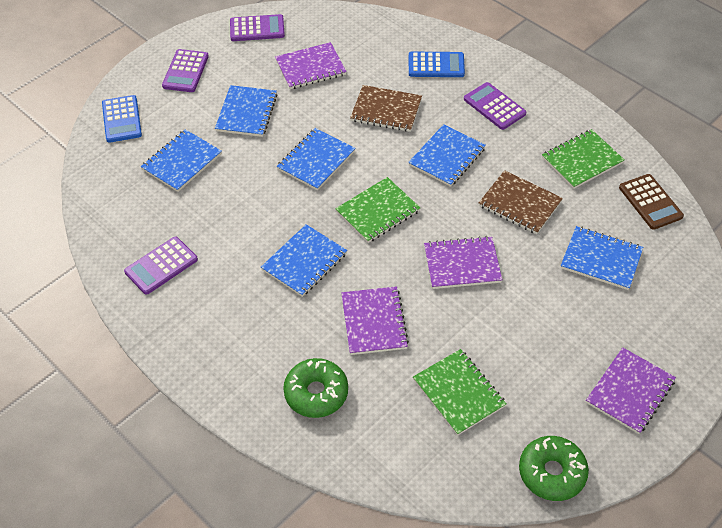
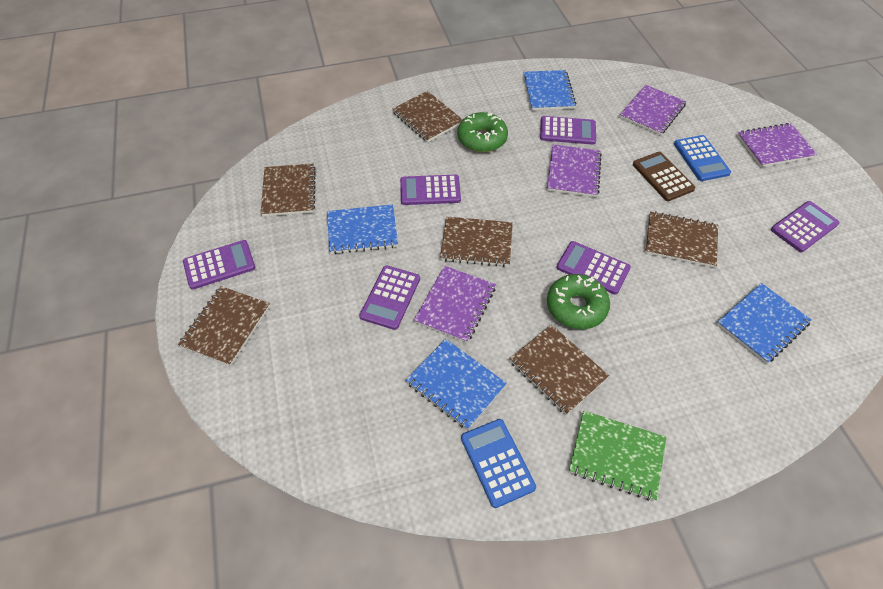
blue notebook: [141,129,222,192] [215,85,277,137] [261,224,347,297] [277,128,356,190] [408,124,486,187] [561,226,643,290] = 6 -> [327,204,398,254] [406,339,507,430] [523,70,577,110] [717,283,812,364] = 4
brown notebook: [350,85,422,132] [479,170,563,234] = 2 -> [178,286,270,366] [261,164,316,216] [392,91,463,142] [440,217,513,267] [509,325,609,415] [645,211,718,268] = 6
green notebook: [335,177,420,243] [413,349,507,436] [542,129,624,189] = 3 -> [569,411,666,501] = 1
purple calculator: [124,237,198,295] [162,49,209,92] [230,14,285,41] [464,82,526,130] = 4 -> [183,240,255,290] [359,265,420,330] [400,175,461,205] [540,116,596,145] [556,241,631,295] [771,201,840,252] = 6

